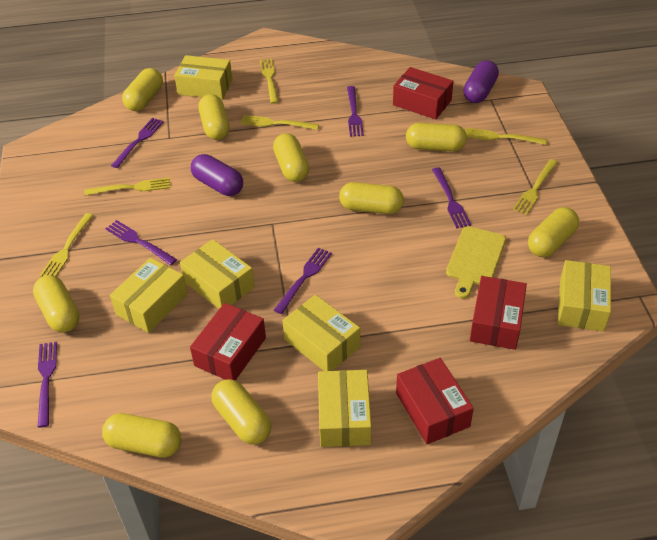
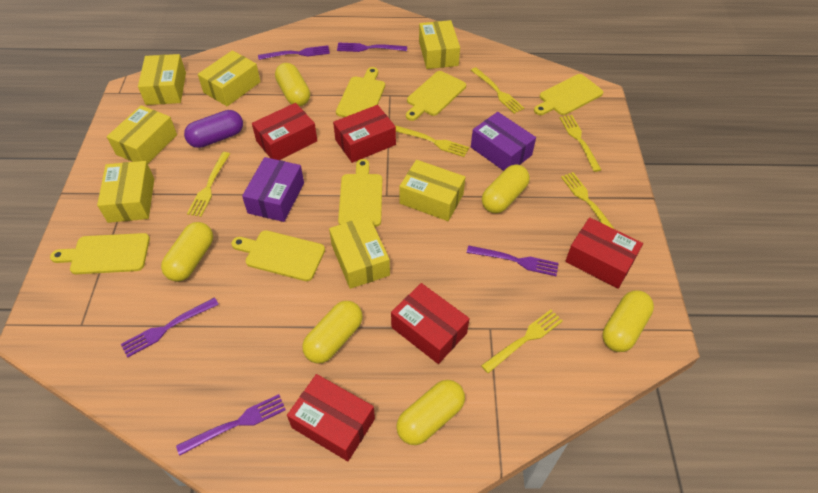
purple box: none = 0 -> [242,157,304,222] [471,112,536,171] = 2
purple capsule: [191,154,243,196] [463,60,499,103] = 2 -> [184,110,243,148] = 1
purple fork: [38,342,57,427] [105,220,177,265] [111,118,164,168] [274,248,332,314] [347,86,364,137] [432,167,471,228] = 6 -> [121,297,219,358] [176,394,286,456] [258,45,330,60] [337,43,407,52] [467,245,559,276] = 5
red box: [190,303,266,381] [393,67,453,119] [396,358,474,444] [470,276,527,350] = 4 -> [252,103,317,160] [287,374,375,461] [333,105,396,163] [391,283,470,364] [565,217,643,289] = 5
yellow box: [110,258,188,333] [174,55,232,100] [180,239,255,309] [282,295,360,371] [318,370,371,447] [558,260,611,332] = 6 -> [97,161,154,223] [107,105,177,164] [138,54,186,105] [198,50,261,106] [329,216,390,289] [399,160,465,221] [419,20,460,69] = 7
yellow capsule: [33,275,80,333] [102,413,182,458] [122,68,163,111] [198,94,230,140] [211,379,271,445] [273,133,309,182] [339,182,404,214] [406,123,467,151] [528,207,579,257] = 9 -> [161,222,213,282] [275,63,310,106] [302,301,363,363] [396,380,465,445] [482,164,530,213] [603,290,654,352] = 6
yellow cutting board: [446,226,506,299] = 1 -> [50,233,150,274] [231,230,325,281] [336,67,385,117] [338,159,382,227] [406,71,466,121] [534,74,603,115] = 6

